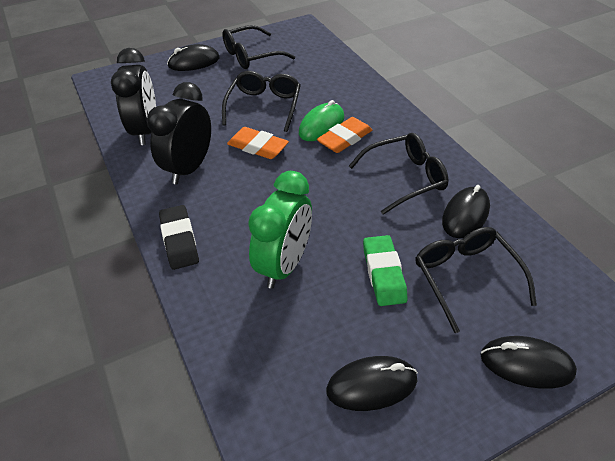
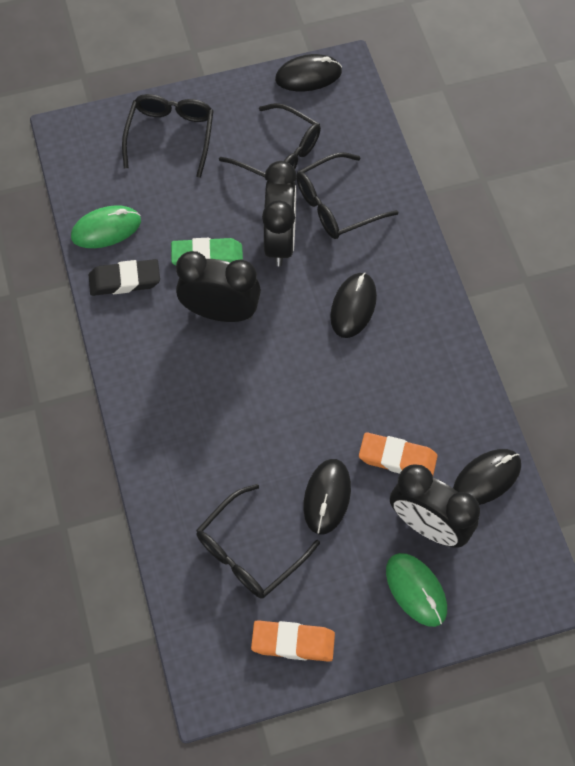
black clock: [111,48,156,145] [147,82,211,185] = 2 -> [176,251,261,322] [262,161,297,266] [390,464,480,548] = 3
green clock: [248,171,312,289] = 1 -> none = 0
green mouse: [299,100,344,141] = 1 -> [71,205,141,248] [386,553,447,627] = 2

